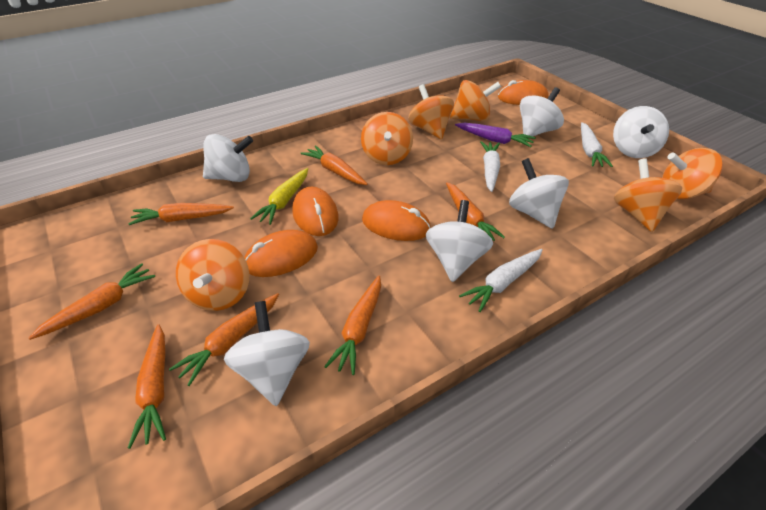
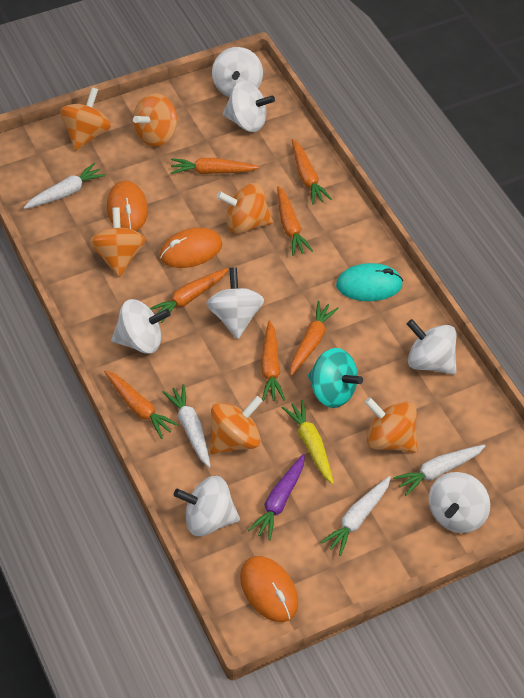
orange mouse: [244,230,318,277] [292,187,339,236] [362,200,431,241] [498,80,549,105] = 4 -> [107,181,148,231] [160,228,223,268] [240,556,298,622] = 3
turquoise mouse: none = 0 -> [336,263,403,301] = 1
turquoise spinning top: none = 0 -> [308,348,363,408] = 1
white carrot: [459,249,543,312] [480,141,500,192] [581,122,613,167] = 3 -> [23,163,106,209] [163,384,211,468] [320,476,391,556] [393,445,486,496] = 4
white spinning top: [203,134,253,182] [224,301,310,406] [426,200,493,282] [509,158,569,229] [520,87,564,136] [613,106,669,158] = 6 -> [111,299,171,354] [174,476,240,536] [206,267,264,339] [212,47,263,97] [222,81,275,132] [407,319,456,374] [429,472,490,533] = 7

